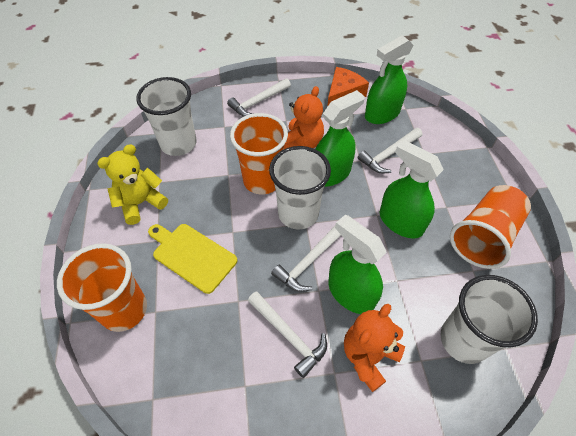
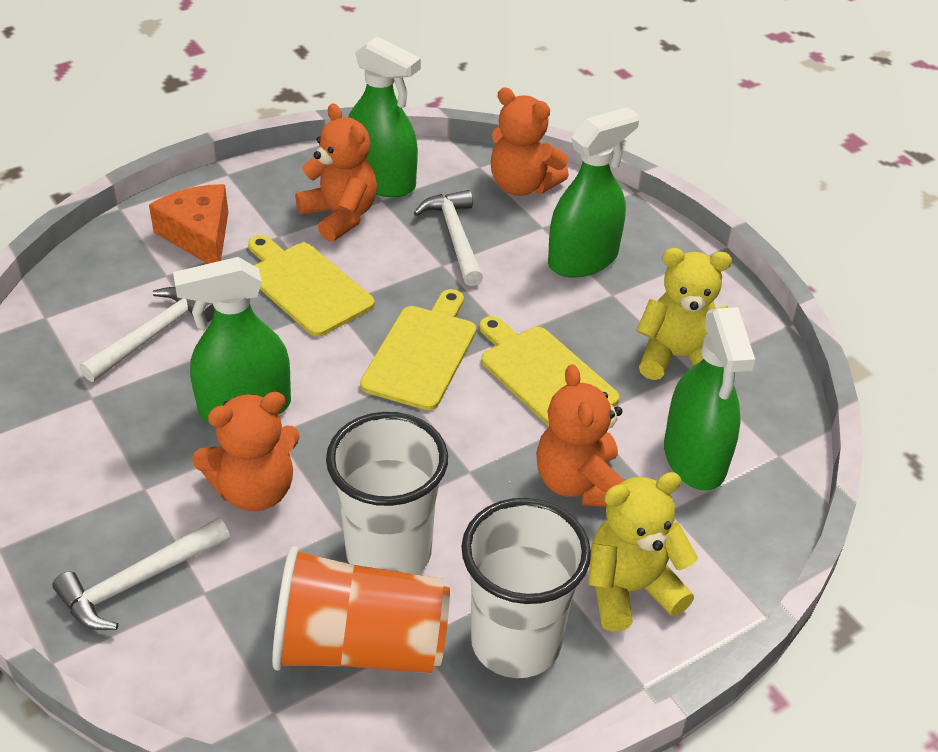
orange cup: [57,243,147,332] [230,113,288,195] [450,185,531,269] = 3 -> [272,546,450,673] = 1
orange teddy bear: [284,86,324,149] [344,304,405,392] = 2 -> [192,392,300,511] [295,103,377,242] [491,87,569,196] [536,364,627,507] = 4
white cup: [136,77,197,156] [269,146,331,229] [440,275,538,364] = 3 -> [326,412,448,575] [461,498,591,678] = 2
white hammer: [227,78,291,117] [248,291,327,378] [271,226,341,292] [358,128,423,173] = 4 -> [52,518,230,630] [80,287,214,382] [414,190,483,286] = 3
yellow cutting board: [148,224,237,294] = 1 -> [248,235,375,337] [360,289,476,410] [479,316,619,426] = 3
yellow teddy bear: [97,144,168,225] = 1 -> [588,472,698,632] [637,248,732,380] = 2

